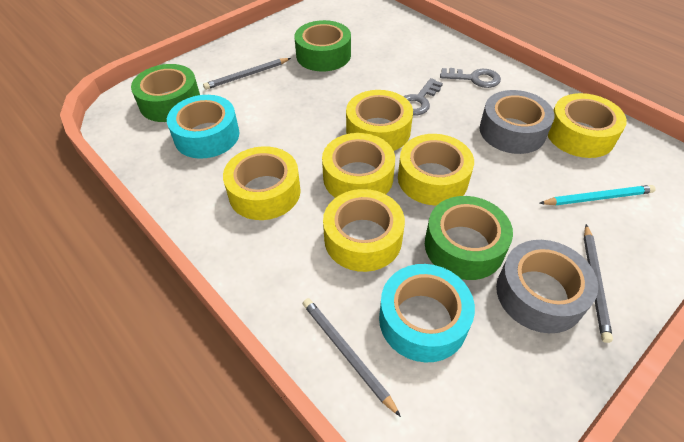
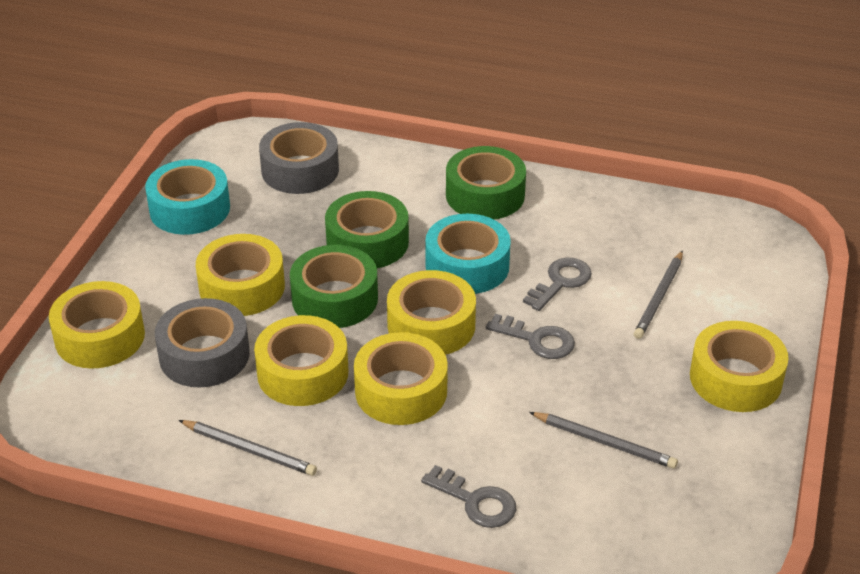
grey key: [404,78,443,115] [440,68,501,88] = 2 -> [421,465,516,528] [486,314,575,359] [523,258,592,311] = 3
turquoise pencil: [539,185,656,206] = 1 -> none = 0

